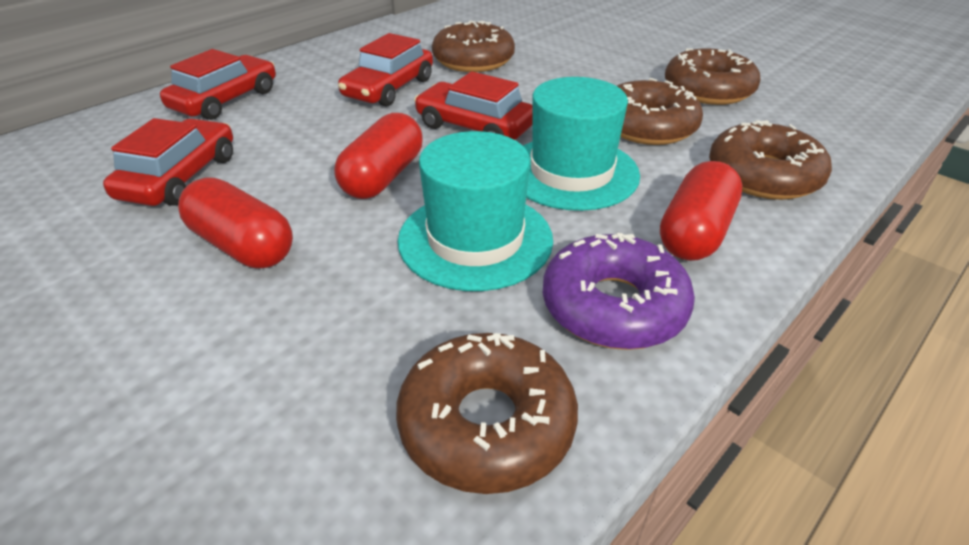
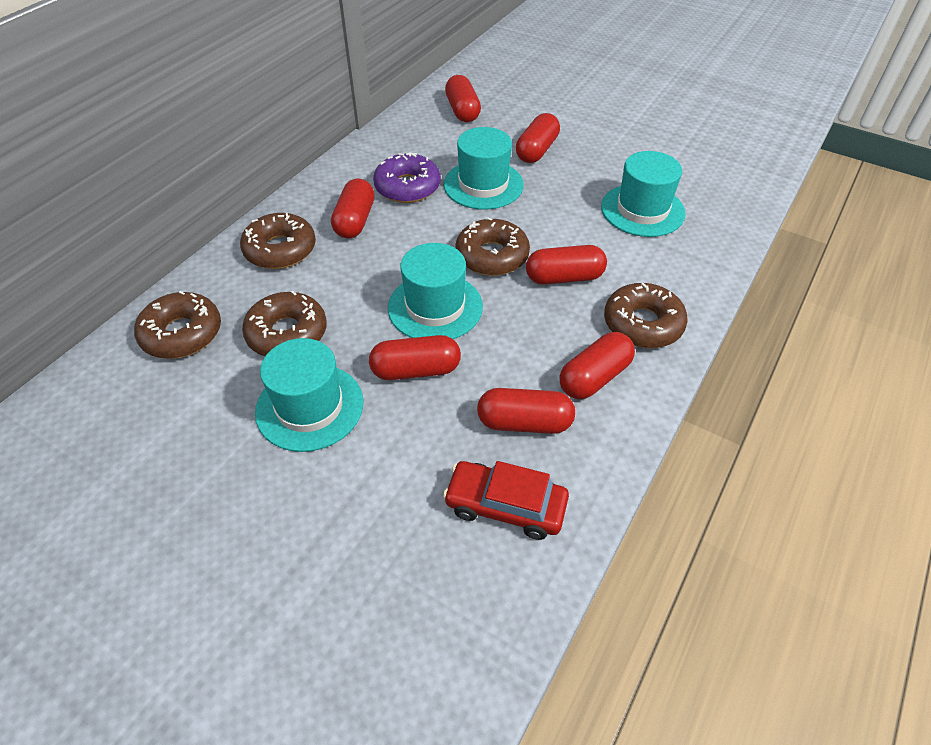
red capsule: [178,178,293,269] [334,113,423,199] [660,161,742,261] = 3 -> [331,179,375,238] [369,335,461,380] [445,75,481,122] [477,388,575,434] [516,113,560,163] [526,245,607,285] [560,332,635,399] = 7
red car: [103,118,233,206] [160,49,276,120] [338,33,433,107] [414,71,532,140] = 4 -> [443,461,569,540] = 1
turquoise hat: [398,131,553,291] [523,77,640,211] = 2 -> [255,338,363,452] [388,243,483,339] [444,127,524,210] [601,151,686,237] = 4

